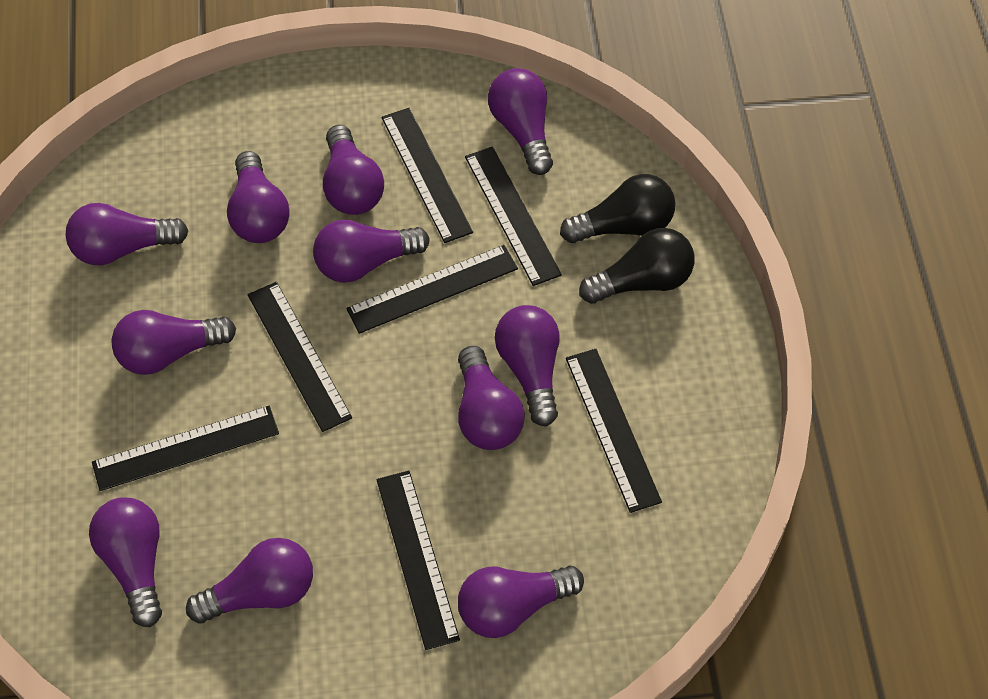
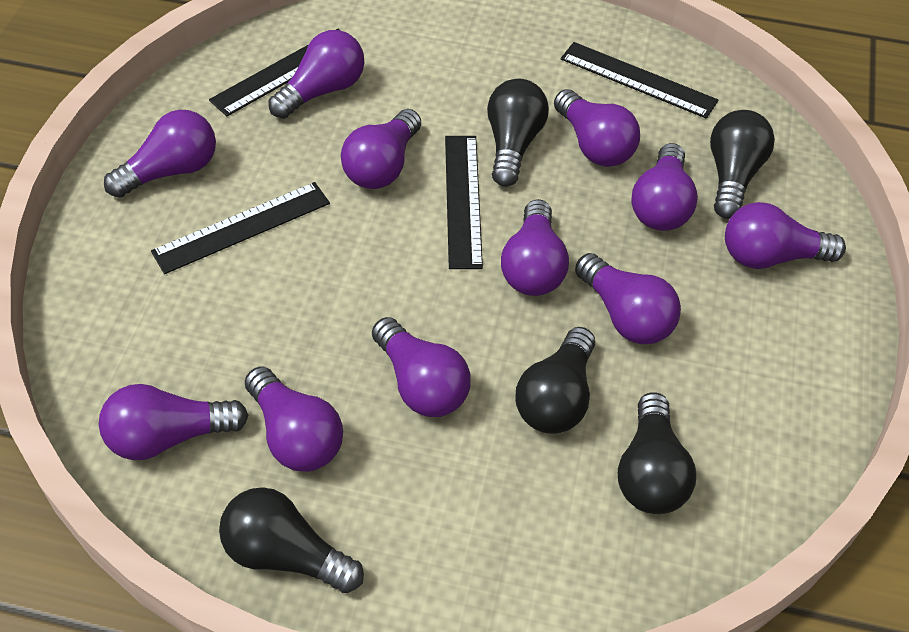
black light bulb: [560,174,675,243] [579,228,694,304] = 2 -> [219,487,364,593] [487,79,549,187] [515,327,595,434] [618,392,696,514] [710,110,775,219] = 5
black ruler: [92,406,279,491] [248,282,352,432] [346,245,518,334] [376,470,460,650] [382,108,473,243] [465,146,562,286] [566,349,662,513] = 7 -> [151,182,330,274] [209,28,341,116] [445,136,483,269] [561,42,718,119] = 4

